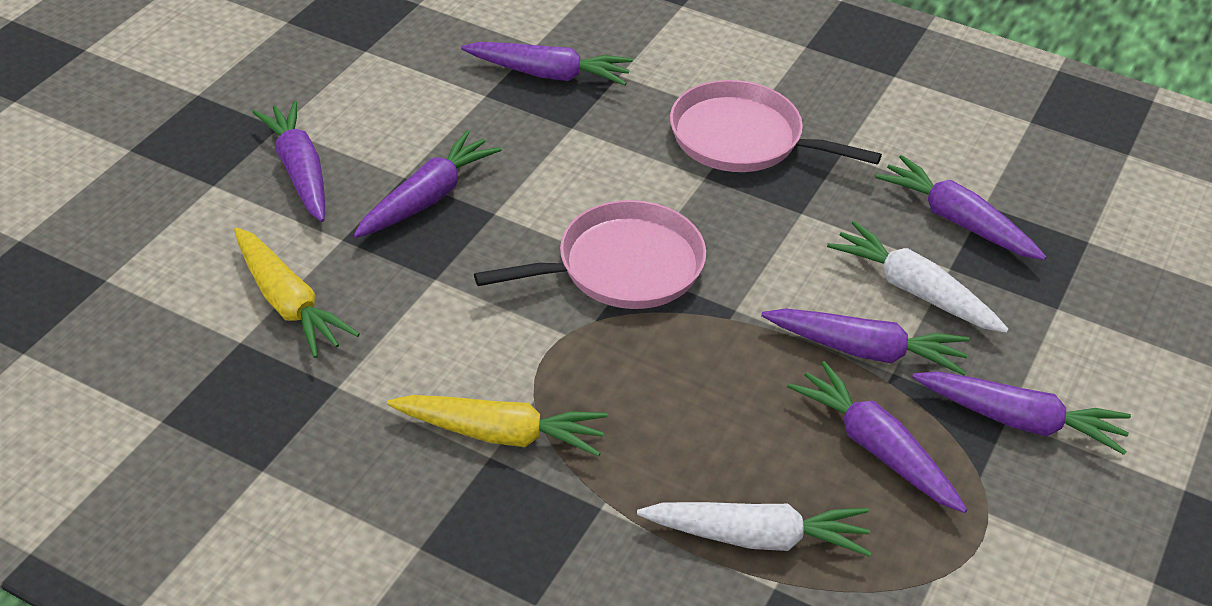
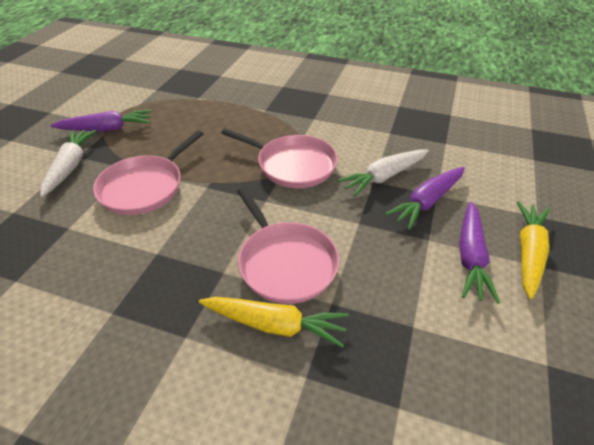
pink pan: [474,200,706,309] [670,80,882,172] = 2 -> [93,130,204,215] [221,128,338,188] [237,187,339,304] = 3
purple carrot: [252,101,325,222] [354,130,502,238] [461,42,633,86] [761,308,970,375] [787,361,967,513] [875,155,1046,260] [912,371,1131,455] = 7 -> [50,110,151,131] [385,167,465,230] [459,202,500,304] = 3

